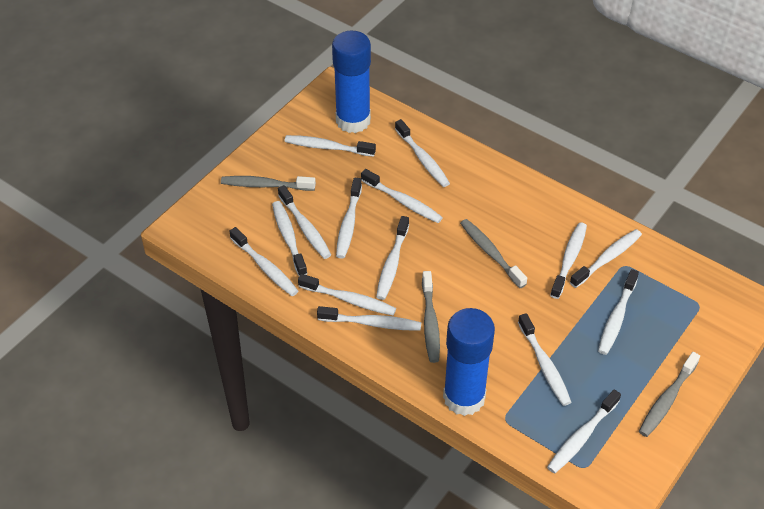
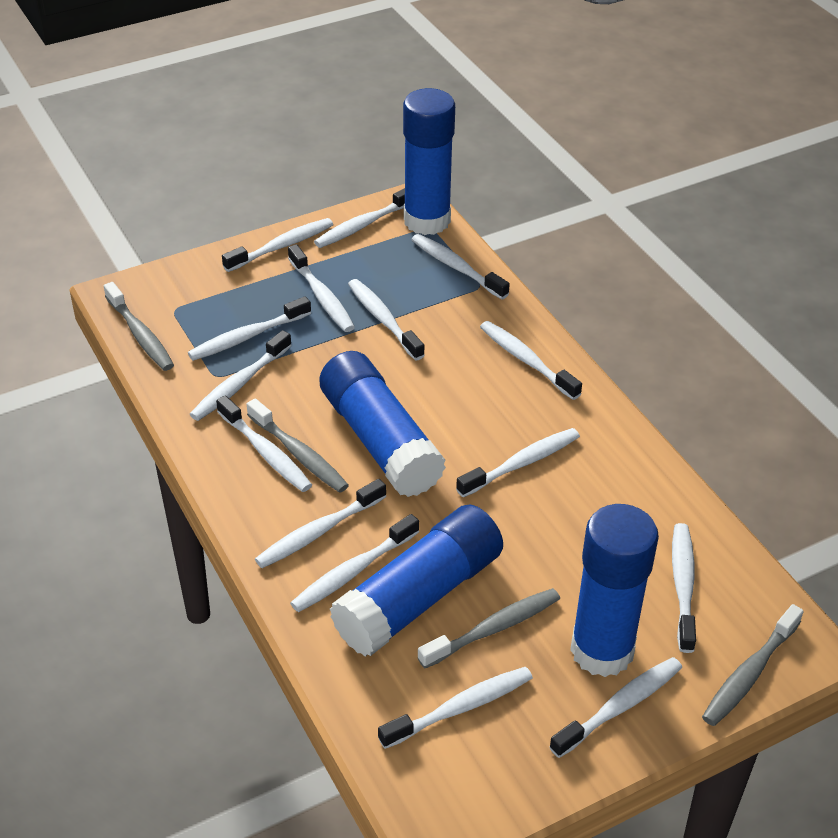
blue glue stick: [332,31,371,133] [443,308,495,416] = 2 -> [319,351,446,497] [330,504,503,656] [403,88,455,235] [570,504,659,677] = 4

